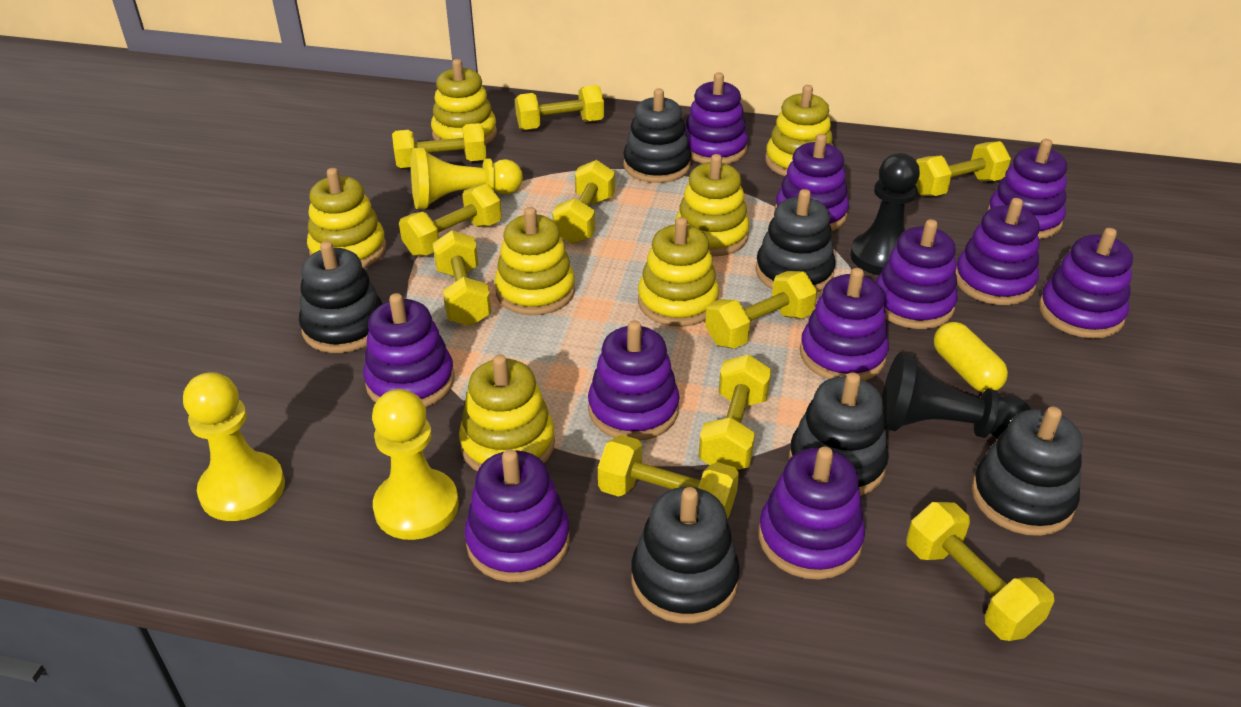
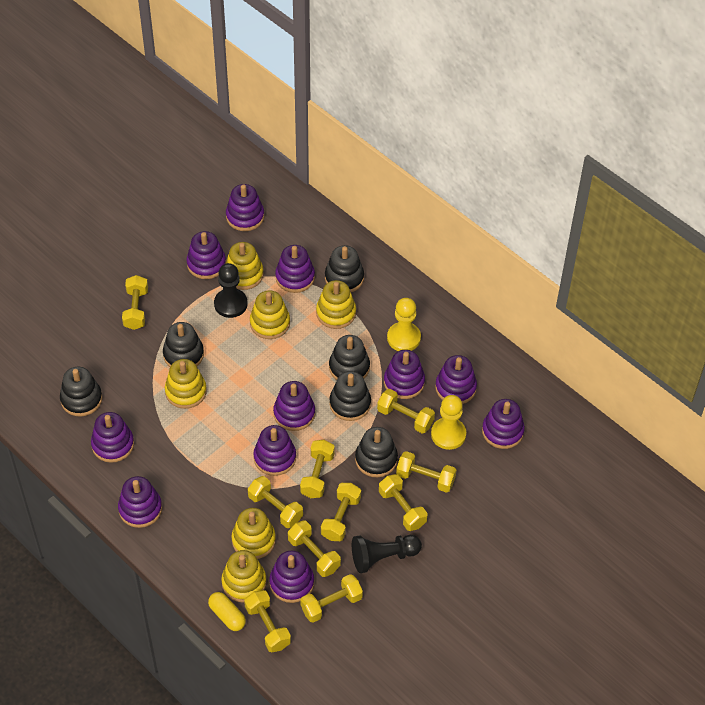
yellow pawn: [183,372,285,521] [372,389,459,540] [411,148,523,209] = 3 -> [387,298,421,351] [431,395,466,450] = 2
yellow stacking toy: [307,168,386,268] [431,59,497,150] [459,354,555,472] [495,207,575,315] [638,217,719,327] [675,154,750,256] [765,85,833,176] = 7 -> [165,359,207,409] [221,550,267,603] [226,242,264,290] [231,508,276,559] [250,290,290,339] [316,280,356,329] = 6

